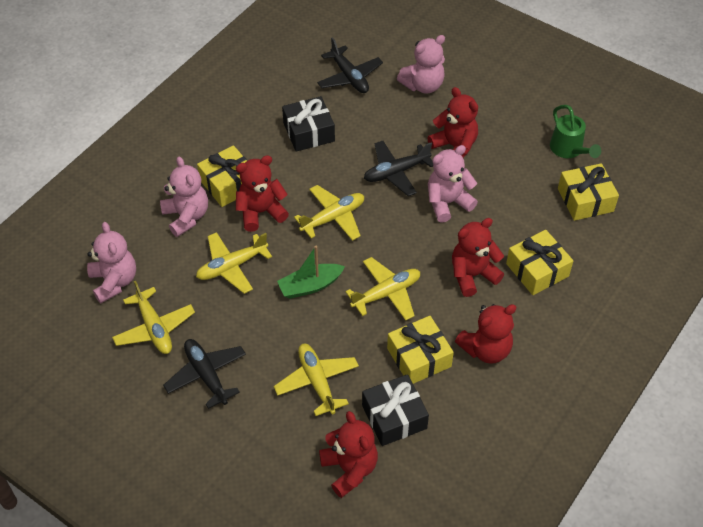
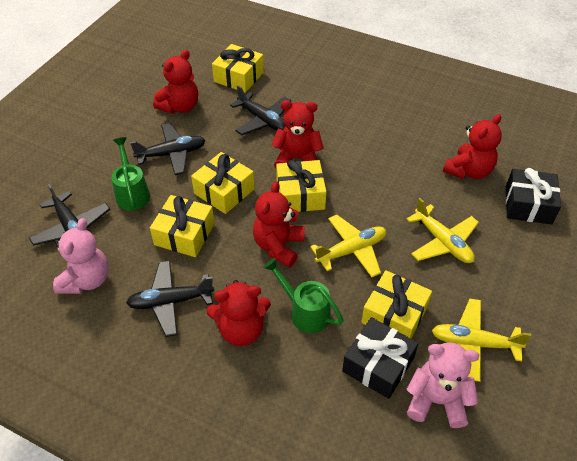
black plane: [163,339,246,409] [317,37,383,93] [364,141,433,196] = 3 -> [29,184,110,245] [126,261,214,337] [130,123,206,175] [230,85,291,135] = 4
green boat: [277,246,345,299] = 1 -> none = 0
green watering can: [550,105,601,158] = 1 -> [111,137,150,211] [263,258,343,333] = 2
pink teddy bear: [87,222,136,303] [160,157,208,237] [397,35,445,94] [428,145,478,223] = 4 -> [53,218,109,294] [407,342,479,428] = 2
yellow gift: [197,145,247,207] [387,316,454,384] [506,230,573,295] [558,163,619,221] = 4 -> [150,195,215,257] [191,152,255,214] [212,44,264,93] [276,160,326,212] [361,270,432,338] = 5
yellow plane: [112,281,195,354] [196,232,272,294] [274,344,359,416] [294,185,364,241] [345,257,420,321] = 5 -> [310,215,386,277] [407,198,479,263] [432,299,531,382] = 3

